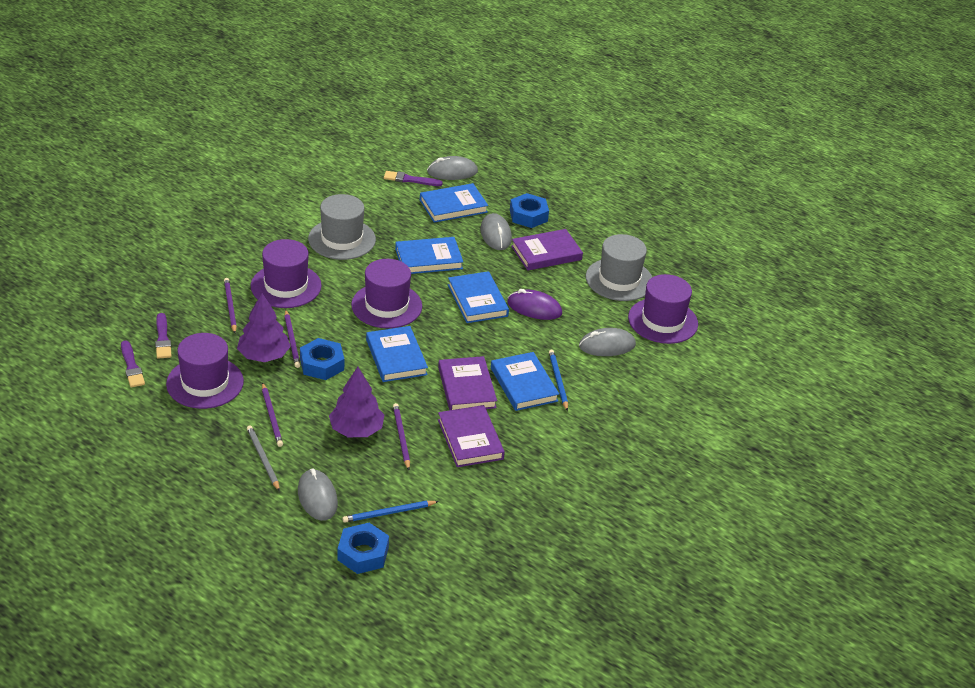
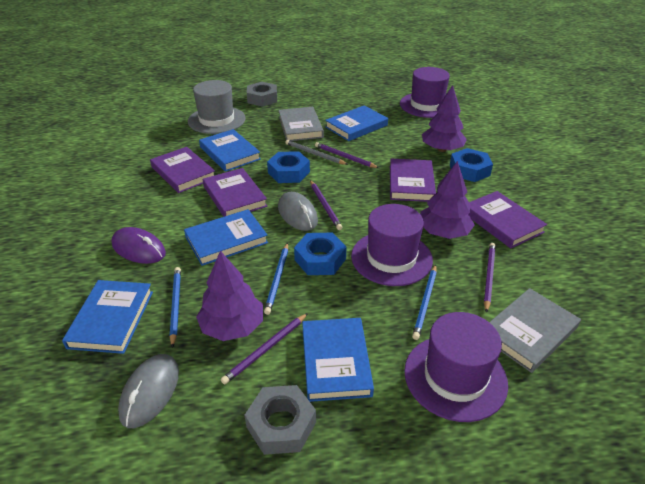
blue pencil: [342,500,439,523] [549,350,568,411] = 2 -> [170,267,181,348] [264,243,288,315] [412,265,437,340] = 3
grey book: none = 0 -> [278,107,324,141] [489,288,581,373] = 2
grey hat: [308,194,376,260] [586,234,652,301] = 2 -> [188,80,245,134] = 1
grey mouse: [298,469,338,521] [427,156,478,180] [480,213,512,250] [579,328,636,356] = 4 -> [118,354,179,428] [278,192,318,231] = 2
grey nut: none = 0 -> [245,385,316,455] [247,82,277,107] = 2
purple book: [438,356,497,410] [438,405,505,467] [511,229,583,271] = 3 -> [150,147,215,193] [203,168,267,217] [390,159,436,202] [469,191,547,249] = 4
purple brush: [121,340,145,387] [155,313,172,359] [384,171,443,186] = 3 -> none = 0
purple hat: [166,333,244,409] [251,239,322,308] [351,259,422,328] [628,274,698,344] = 4 -> [351,204,433,286] [400,67,450,118] [404,312,508,422] = 3
purple tree: [237,293,291,362] [329,367,384,437] = 2 -> [196,251,263,341] [420,161,475,239] [422,85,467,152] = 3

